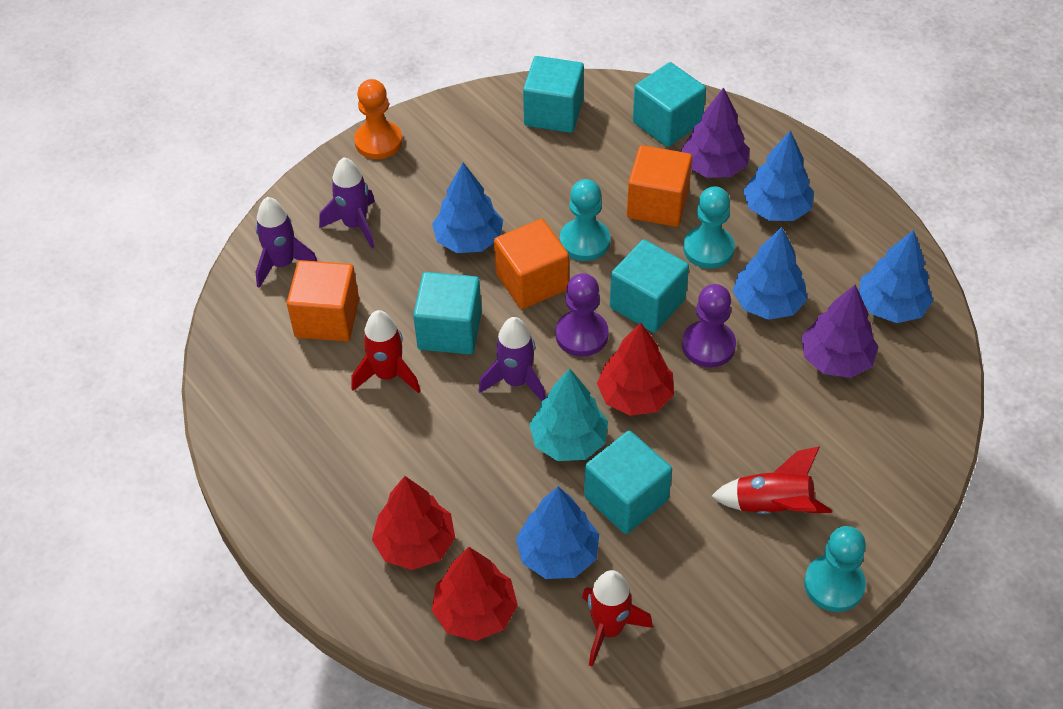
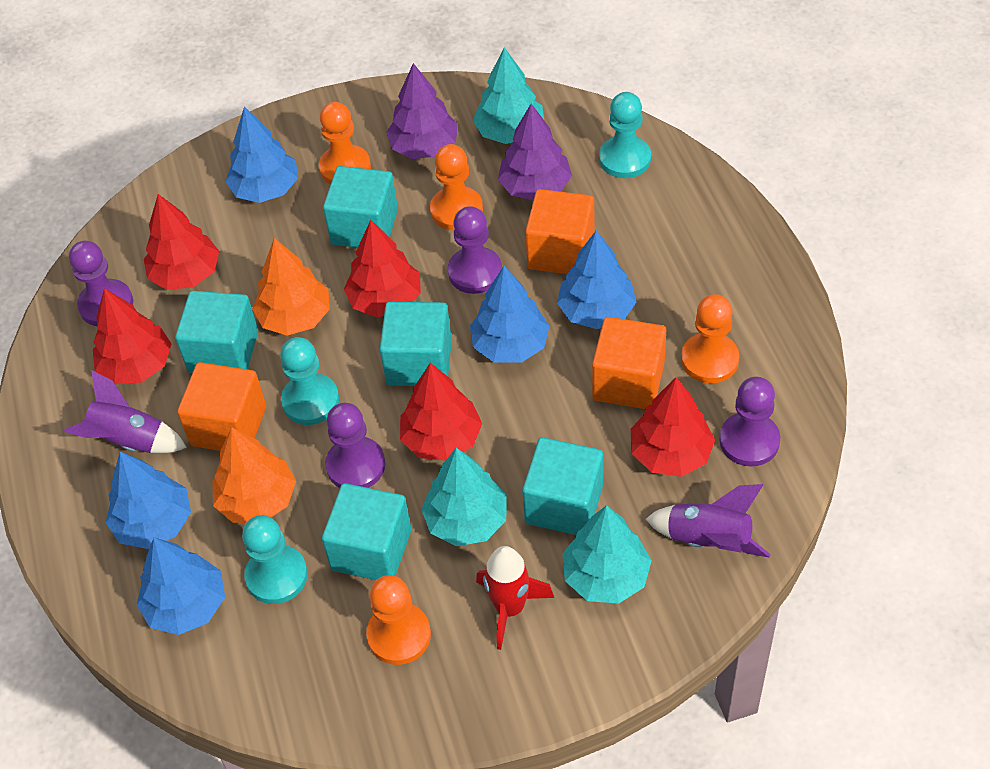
orange pawn: [354,79,403,159] = 1 -> [319,102,371,185] [366,575,431,665] [430,144,483,230] [681,294,739,383] = 4
orange tree: none = 0 -> [212,427,296,523] [252,238,330,335] = 2
purple pawn: [556,273,609,356] [682,284,736,367] = 2 -> [69,241,133,326] [325,403,385,488] [448,206,502,294] [720,377,780,467] = 4
purple rocket: [255,197,317,288] [319,157,375,248] [478,317,546,401] = 3 -> [64,370,187,453] [646,484,771,558] = 2
red rocket: [351,310,420,394] [582,570,653,667] [712,446,832,514] = 3 -> [476,546,554,650] = 1
red tree: [372,476,455,570] [432,547,518,641] [597,322,674,416] = 3 -> [93,288,171,384] [144,194,219,290] [344,220,421,317] [400,363,482,461] [631,377,715,477] = 5
turquoise tree: [529,368,608,461] = 1 -> [421,448,507,546] [473,47,544,144] [562,505,652,604] = 3

